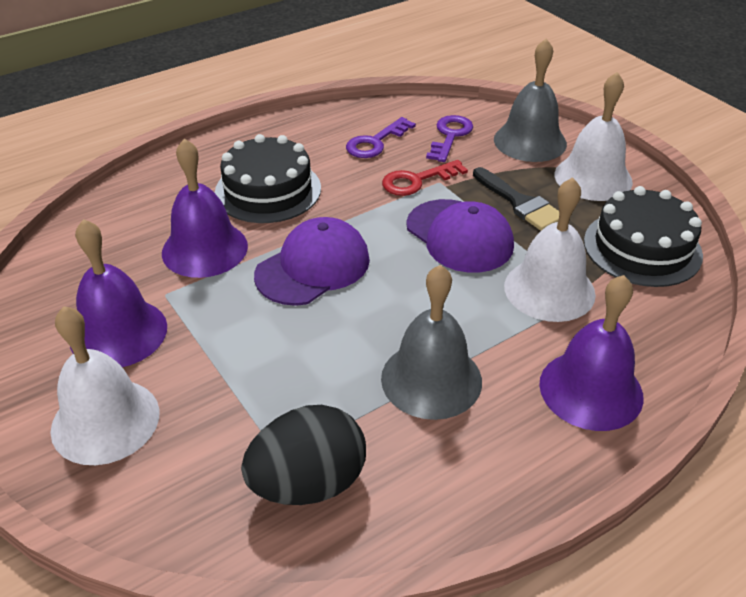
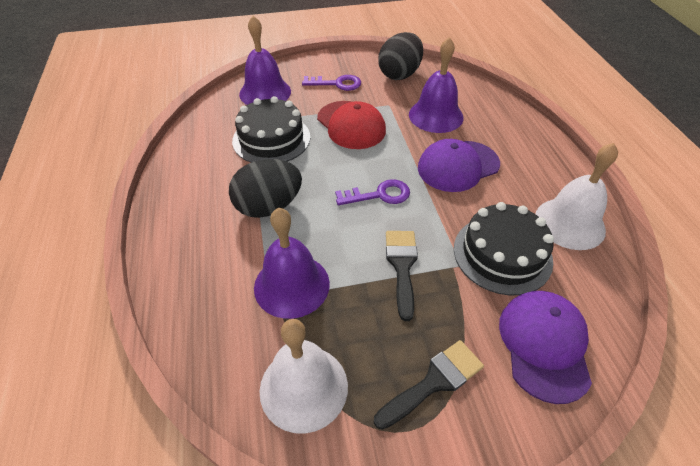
black brush: [473,167,559,231] = 1 -> [374,340,484,430] [386,231,418,321] = 2
black egg: [241,405,366,505] = 1 -> [229,159,302,218] [378,32,423,80] = 2
grey bell: [381,265,482,420] [494,39,567,162] = 2 -> none = 0
red cap: none = 0 -> [317,101,386,149] = 1
red key: [382,160,468,196] = 1 -> none = 0
white bell: [50,306,160,465] [504,177,596,322] [554,72,633,201] = 3 -> [260,319,348,434] [536,143,618,250] = 2

